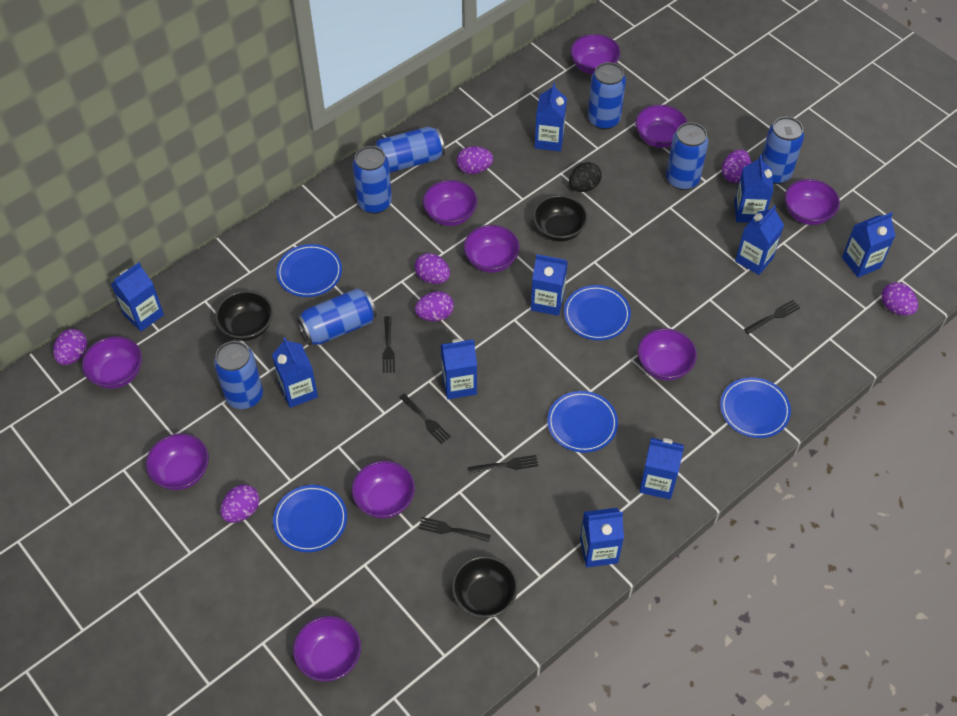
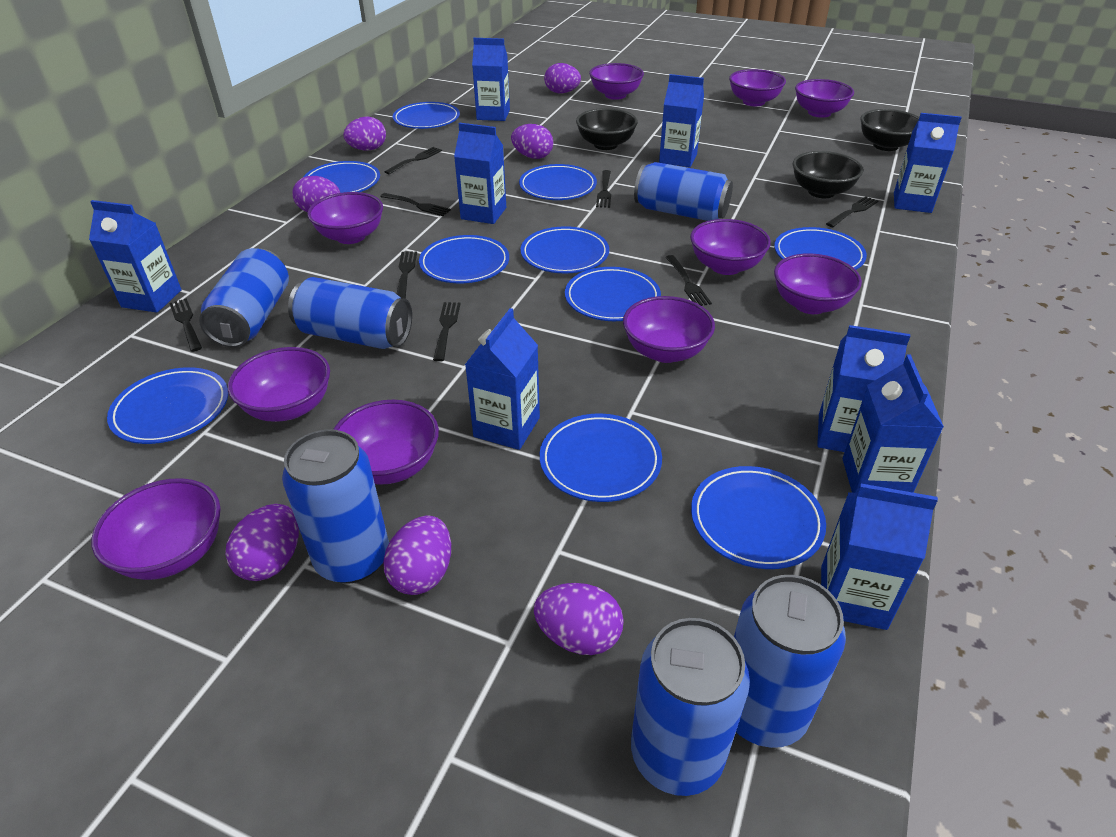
black egg: [569,162,602,192] = 1 -> none = 0
black fork: [383,316,395,373] [399,393,451,444] [418,517,491,542] [468,455,538,474] [744,300,800,334] = 5 -> [169,298,202,352] [380,193,451,216] [384,147,442,175] [397,251,417,299] [433,302,461,362] [596,170,611,208] [665,255,712,306] [826,196,878,227] = 8
blue can: [214,341,263,409] [297,288,377,346] [353,146,392,214] [372,127,445,173] [588,62,626,130] [666,122,709,190] [762,117,804,184] = 7 -> [199,248,289,347] [282,429,389,584] [288,277,412,349] [631,618,750,796] [634,162,733,221] [734,575,846,748] = 6
blue carton: [111,262,164,331] [272,337,318,408] [441,339,477,399] [531,254,568,316] [534,83,567,151] [580,508,624,567] [639,438,684,499] [734,155,774,223] [735,205,784,275] [842,212,895,278] = 10 -> [89,200,182,313] [454,123,506,224] [465,308,540,450] [472,38,510,121] [659,74,704,167] [817,325,910,452] [821,484,938,630] [843,355,944,493] [894,113,962,213] = 9
blue plate: [273,485,347,552] [276,244,342,297] [547,391,618,452] [564,285,631,340] [720,377,791,438] = 5 -> [107,367,228,444] [304,161,380,193] [393,102,460,129] [419,235,509,283] [519,164,597,200] [521,226,609,273] [540,413,662,502] [565,267,661,321] [691,466,826,569] [774,227,867,270] = 10

